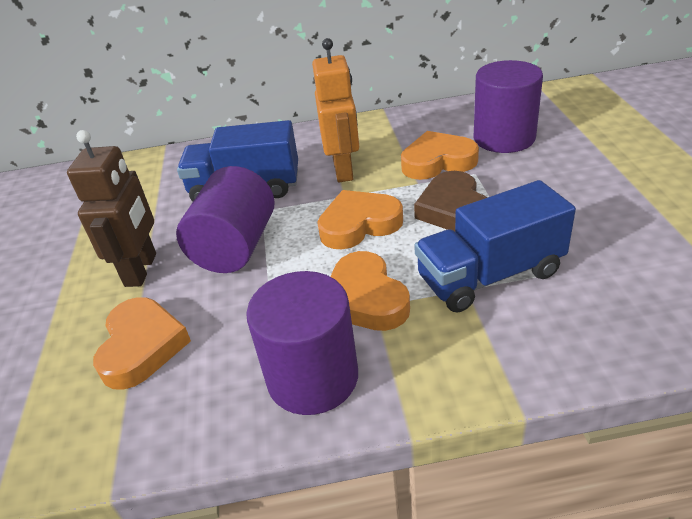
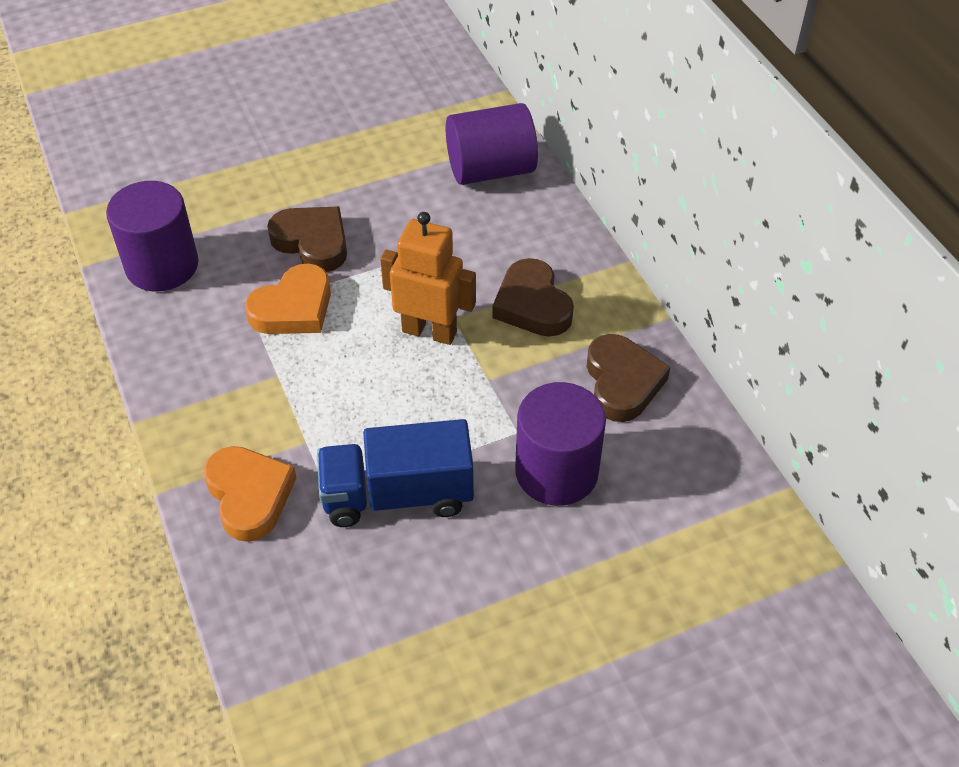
blue truck: [177,120,298,201] [414,180,576,313] = 2 -> [317,419,474,527] = 1
brown heart: [414,171,487,231] = 1 -> [267,206,347,272] [492,258,574,337] [586,334,670,422] = 3
brown robot: [67,130,156,287] = 1 -> none = 0
orange heart: [93,297,191,390] [317,190,403,249] [330,251,410,331] [401,131,479,180] = 4 -> [204,446,296,542] [245,263,331,334] = 2

